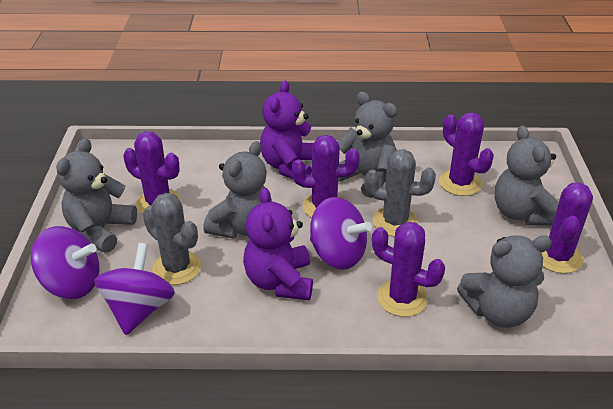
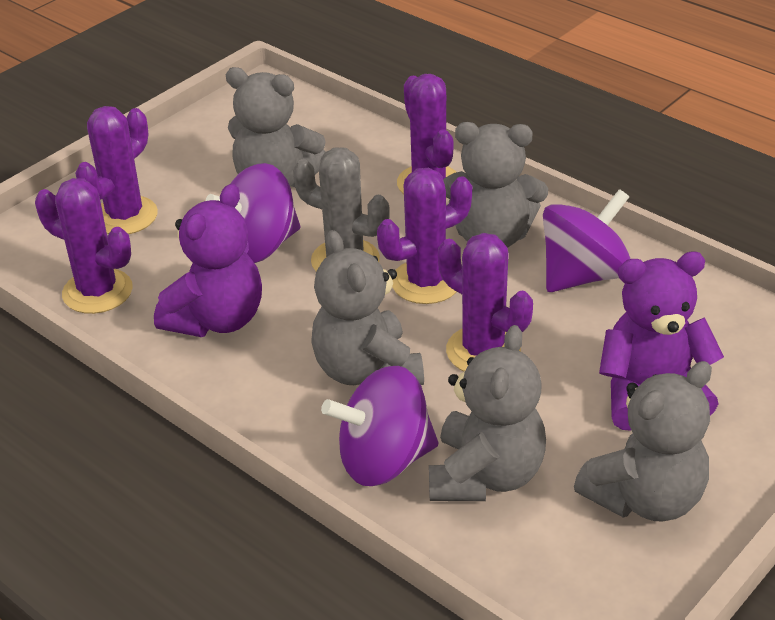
grey cactus: [143,193,201,285] [365,149,436,237] = 2 -> [293,147,390,271] = 1

